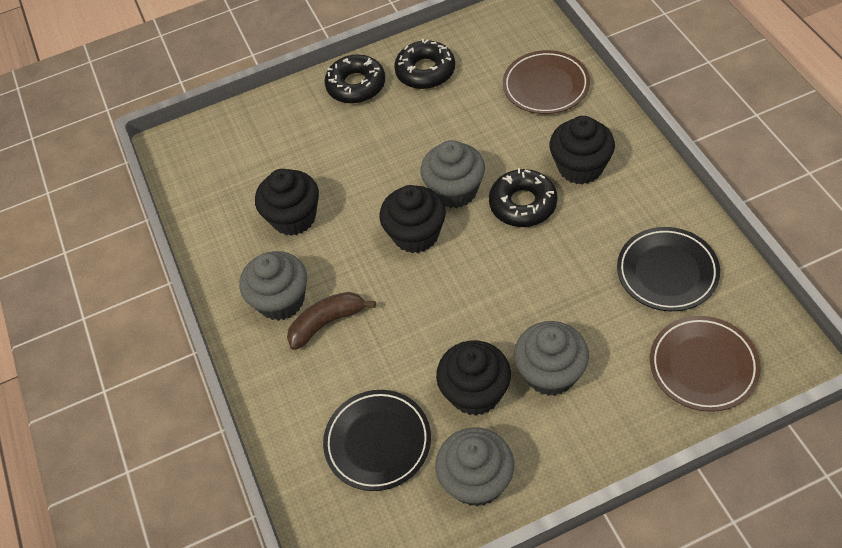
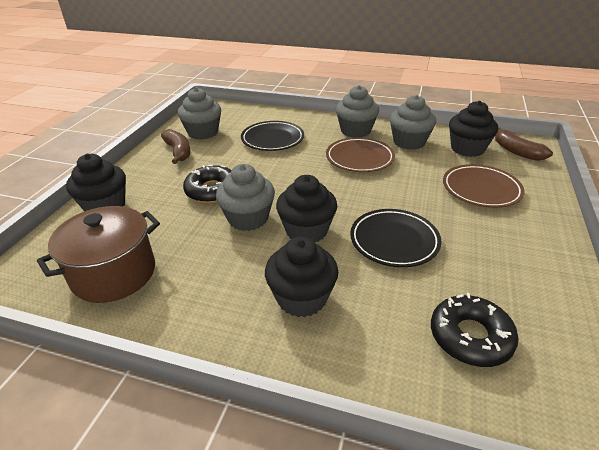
black donut: [324,54,385,104] [394,38,455,89] [489,168,558,227] = 3 -> [183,165,231,203] [431,293,518,367] = 2
brown banana: [287,292,376,350] = 1 -> [161,129,190,164] [495,127,553,161] = 2
brown pot: none = 0 -> [37,206,160,303] = 1

